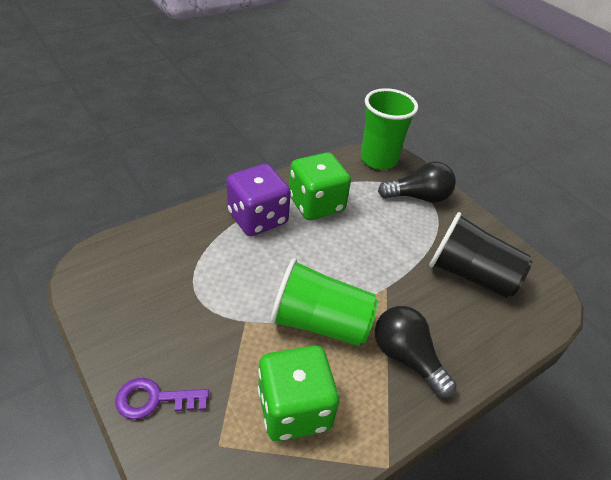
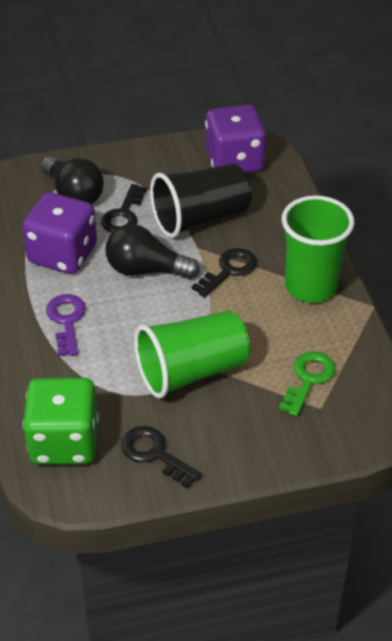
black key: none = 0 -> [101,184,147,233] [121,426,202,488] [192,248,257,298] = 3
green dice: [258,345,339,441] [289,152,351,220] = 2 -> [23,378,99,465] = 1
green key: none = 0 -> [279,351,335,417] = 1
purple dice: [227,164,291,236] = 1 -> [22,192,97,274] [205,104,266,173] = 2

